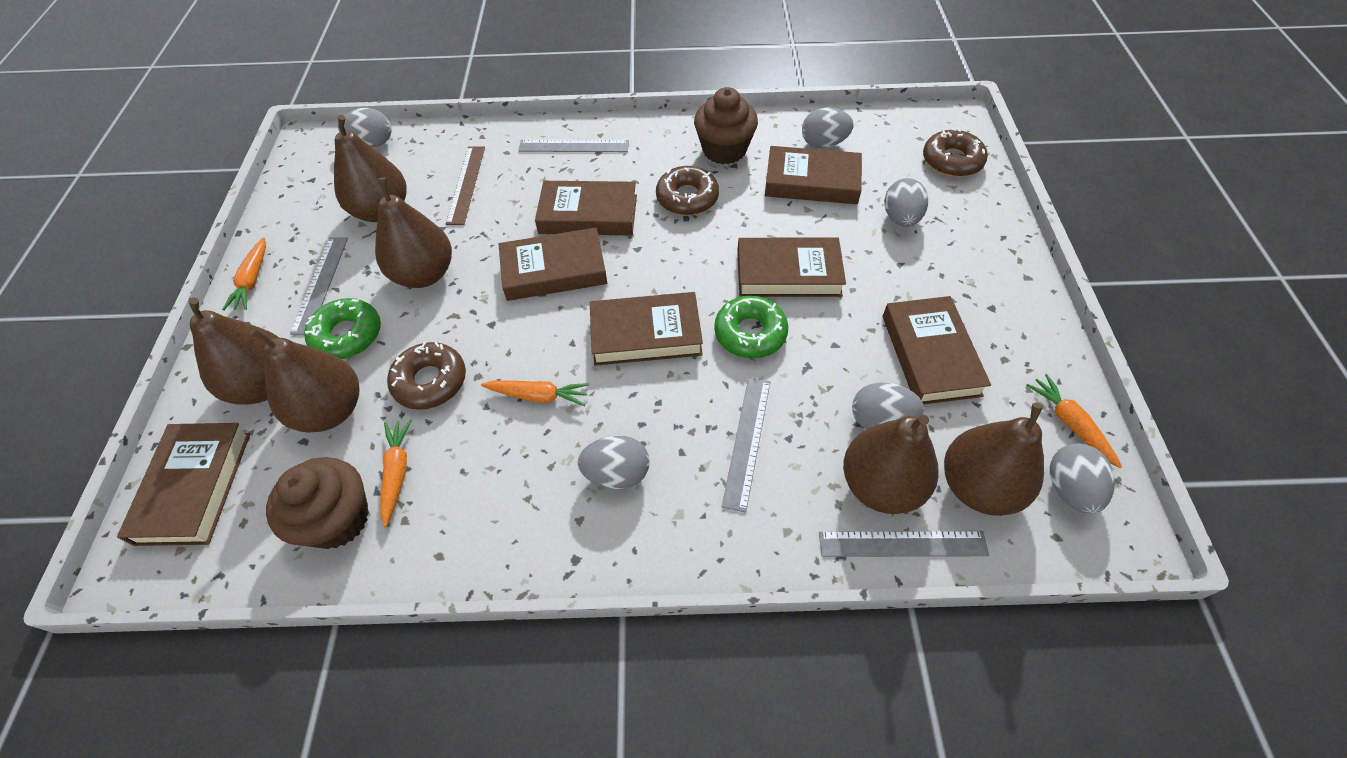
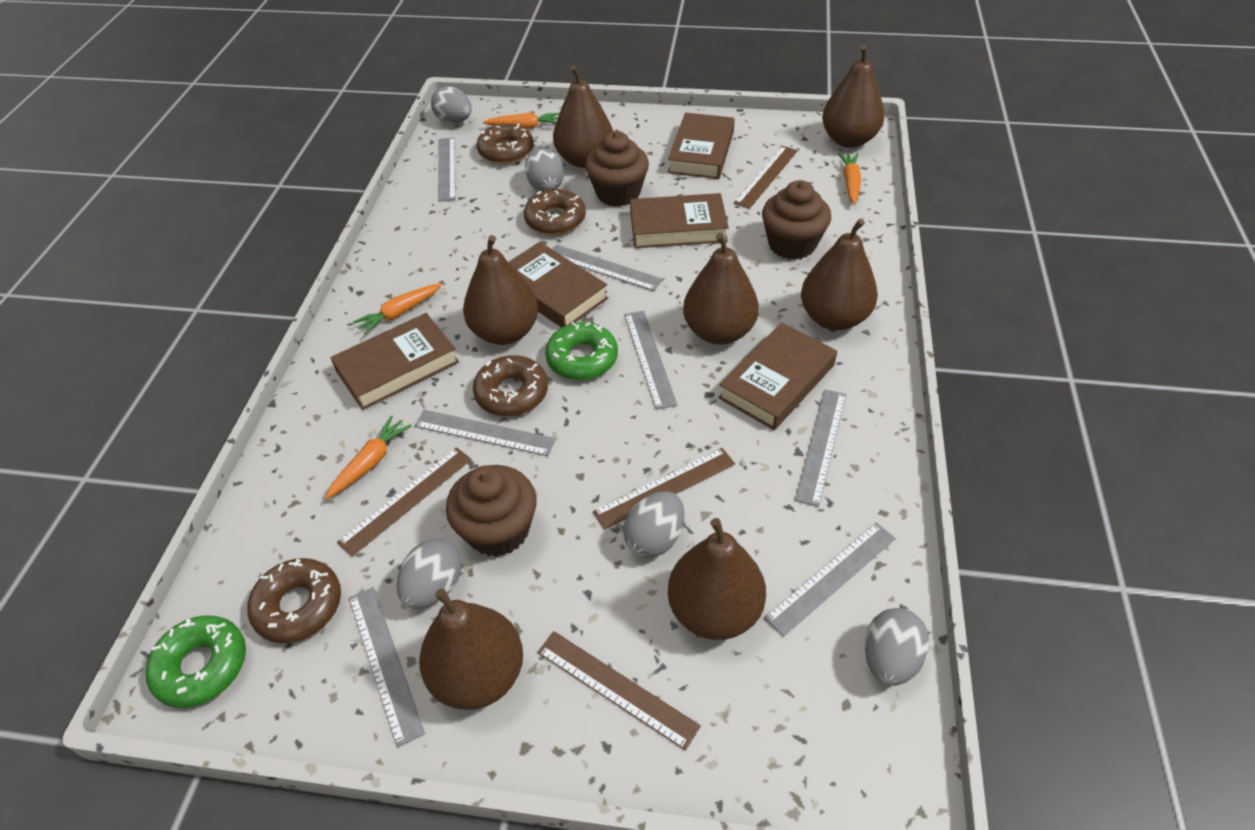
brown book: [117,423,250,546] [499,228,607,301] [535,181,637,235] [590,292,703,366] [737,237,846,297] [765,146,862,204] [883,296,991,404] = 7 -> [330,313,459,410] [509,242,608,328] [630,193,729,248] [668,113,735,179] [718,322,837,430] = 5
brown cupcake: [266,457,369,549] [694,87,758,164] = 2 -> [446,465,537,557] [585,131,649,207] [762,180,831,260] = 3
brown donut: [387,341,466,410] [656,166,719,215] [923,128,988,177] = 3 -> [247,558,341,643] [473,355,548,416] [477,123,534,164] [524,189,586,235] = 4
brown pear: [188,298,279,404] [249,327,360,433] [334,115,407,222] [375,177,452,288] [843,415,939,514] [944,403,1044,516] = 6 -> [419,588,523,710] [463,235,538,345] [553,66,613,168] [668,518,766,640] [683,233,759,345] [801,219,878,330] [822,45,885,148] = 7
brown ruler: [446,146,485,225] = 1 -> [337,447,472,557] [537,631,701,750] [593,448,735,529] [734,146,798,209] = 4
grey egg: [338,108,392,147] [578,435,650,489] [802,108,854,148] [852,383,924,429] [884,178,928,227] [1050,444,1115,514] = 6 -> [396,539,462,609] [431,87,472,123] [525,148,564,192] [623,491,684,558] [865,608,930,686] = 5
grey ruler: [290,238,348,335] [518,140,629,152] [722,377,770,513] [819,531,989,557] = 4 -> [349,587,425,747] [415,410,556,456] [438,137,456,202] [552,245,663,291] [624,311,677,410] [764,523,896,637] [795,389,846,507] = 7

